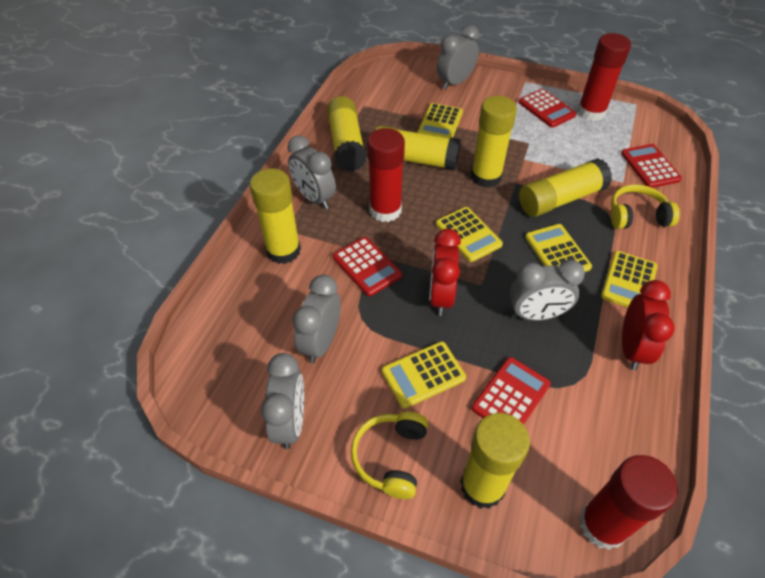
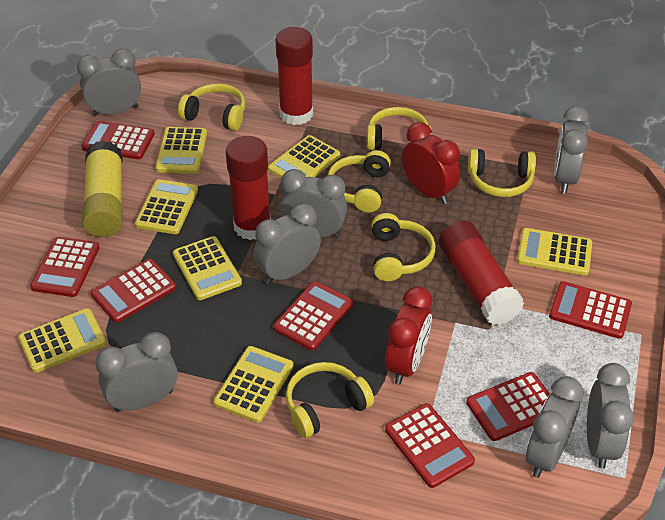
grey clock: [261,353,304,449] [287,135,336,209] [292,275,341,363] [437,25,479,89] [509,260,585,321] = 5 -> [77,49,141,116] [95,332,178,412] [254,203,321,284] [280,169,347,238] [525,376,583,478] [554,106,589,193] [587,363,634,469] = 7
red calculator: [333,237,402,296] [472,357,551,425] [518,89,577,128] [621,144,682,188] = 4 -> [30,237,100,297] [81,121,155,159] [91,259,176,323] [273,281,353,350] [385,403,475,488] [466,372,550,441] [549,281,632,339] = 7
yellow calculator: [382,341,466,408] [417,103,463,138] [436,207,503,262] [525,224,592,272] [601,251,658,307] = 5 -> [18,308,106,373] [135,179,198,234] [155,127,207,174] [173,236,242,300] [213,346,293,423] [268,135,340,178] [517,228,592,276] = 7
yellow glue stick: [250,168,301,264] [327,96,367,172] [376,125,461,170] [460,413,530,509] [471,96,517,188] [519,158,612,217] = 6 -> [82,141,123,237] = 1
yellow headphones: [351,412,428,499] [611,184,680,229] = 2 -> [178,83,245,131] [286,362,374,438] [328,150,391,212] [367,107,432,150] [372,213,436,281] [468,149,536,197] = 6

